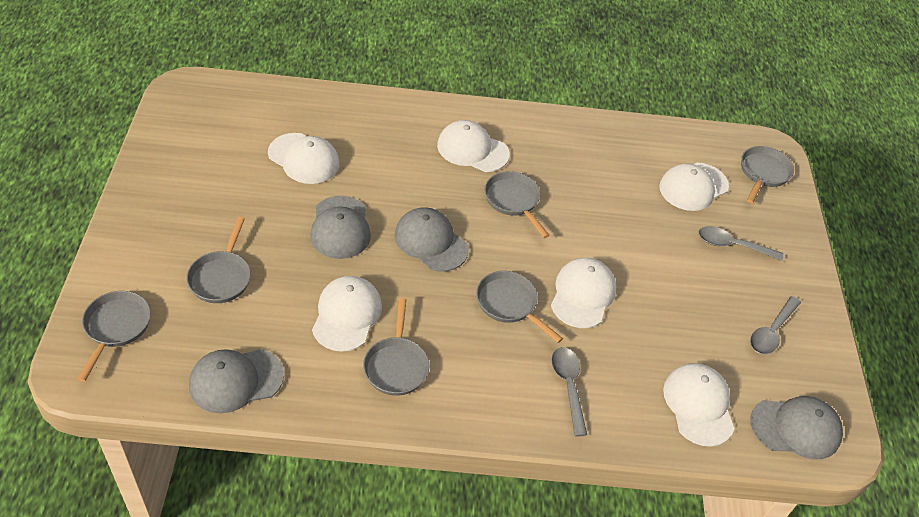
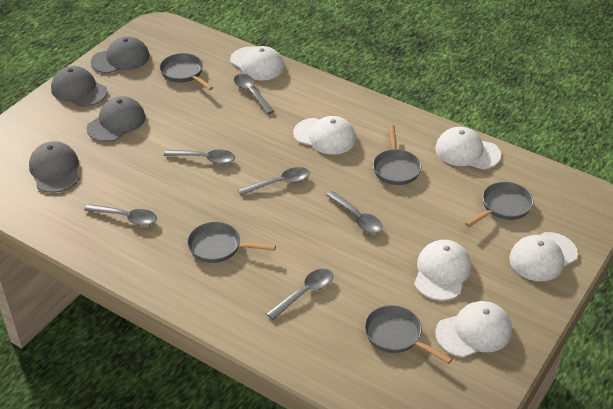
grey pan: [77,291,151,382] [186,217,251,303] [363,298,429,396] [476,271,563,343] [484,171,550,238] [741,146,794,203] = 6 -> [160,53,214,90] [187,222,276,263] [364,305,452,364] [373,125,422,185] [465,182,533,227] = 5
grey spoon: [552,347,587,436] [699,226,783,261] [750,296,801,354] = 3 -> [84,204,157,226] [164,150,235,164] [234,74,274,114] [238,167,310,196] [266,269,333,320] [326,191,383,234] = 6

